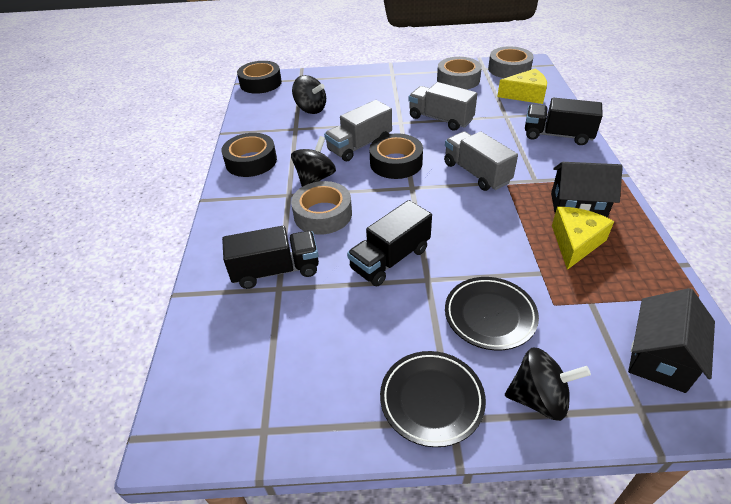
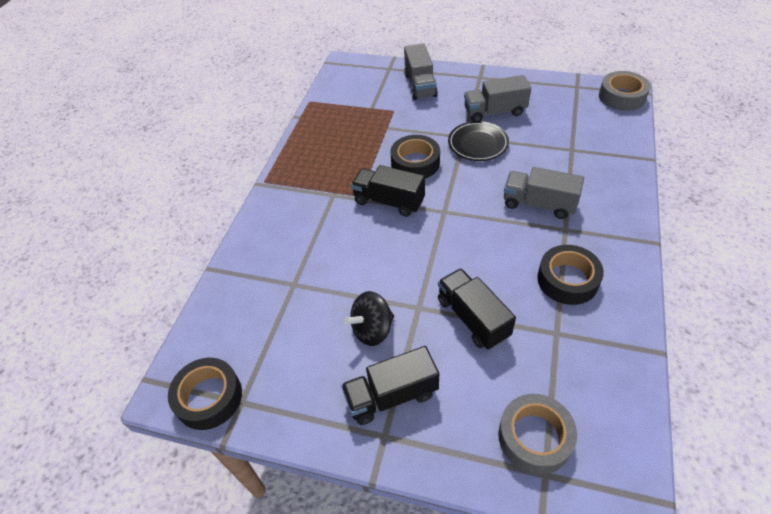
black house: [551,162,623,218] [628,288,715,393] = 2 -> none = 0
black plate: [380,351,486,447] [445,277,539,350] = 2 -> [448,121,509,161] = 1
black spinning top: [291,136,336,187] [292,75,326,114] [505,347,591,421] = 3 -> [344,291,394,346] = 1
grey tape: [291,181,352,235] [437,57,482,90] [488,47,534,78] = 3 -> [498,394,577,475] [599,71,651,111] = 2
yellow cheese: [497,69,547,104] [552,207,614,270] = 2 -> none = 0

